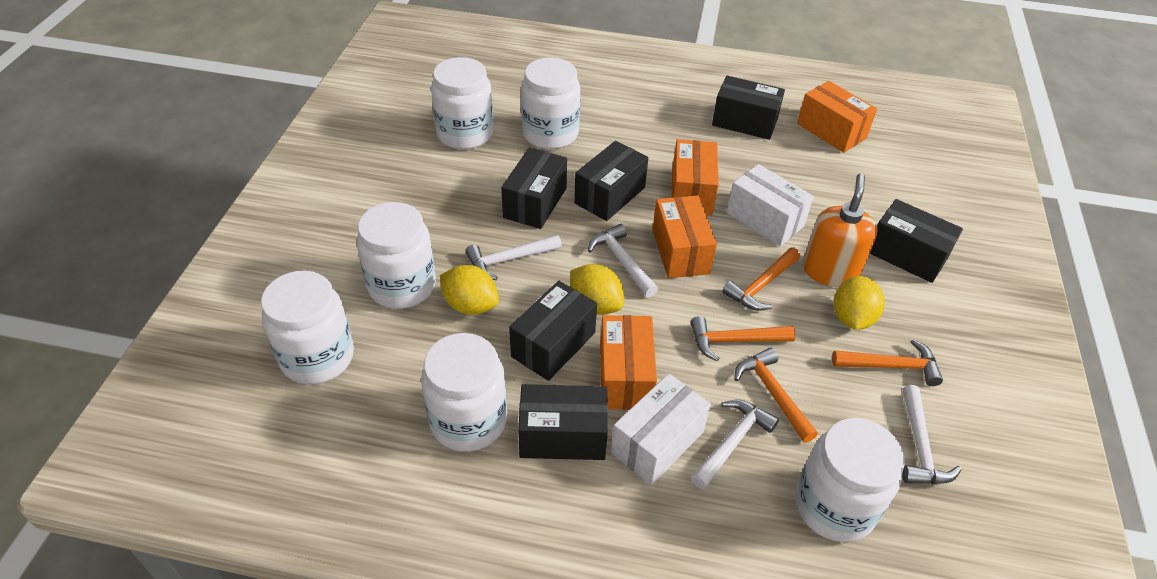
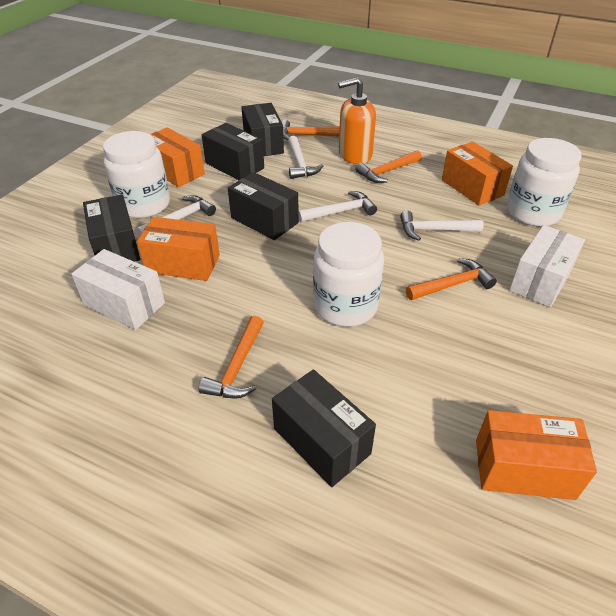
black box: [501,147,567,229] [509,281,597,381] [518,384,608,460] [574,141,648,221] [712,76,785,140] [870,199,963,283] = 6 -> [83,194,140,262] [202,123,264,180] [228,172,299,240] [241,103,284,156] [272,369,376,487] = 5
white jar: [261,271,354,384] [357,202,436,309] [421,333,507,452] [431,57,493,150] [521,58,580,149] [795,418,905,542] = 6 -> [103,131,170,218] [313,222,384,327] [507,138,582,227] = 3
yellow lemon: [440,265,499,315] [570,264,624,315] [834,276,885,330] = 3 -> none = 0

